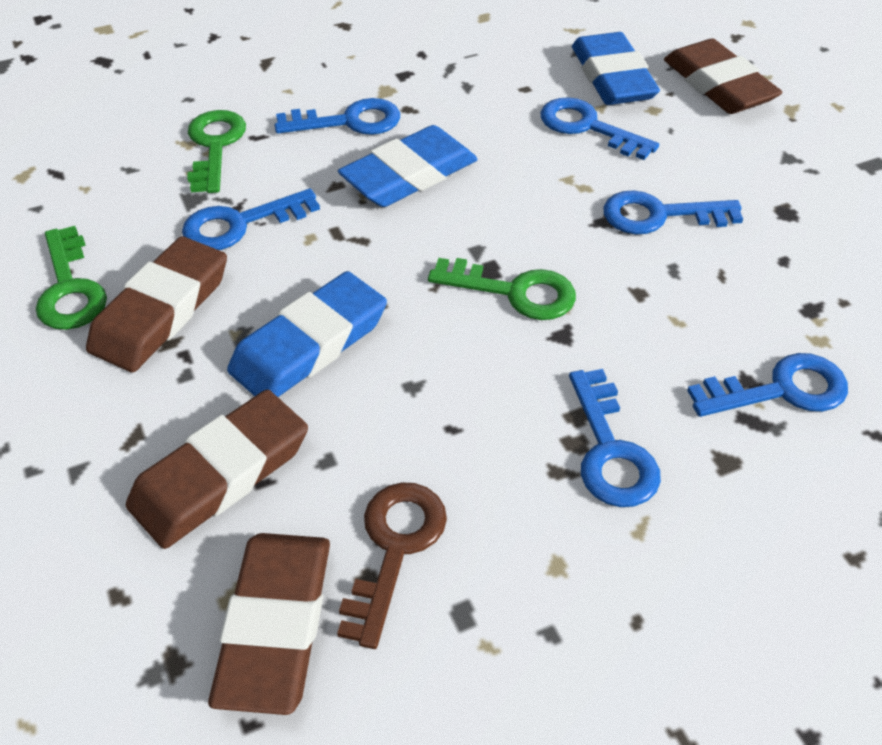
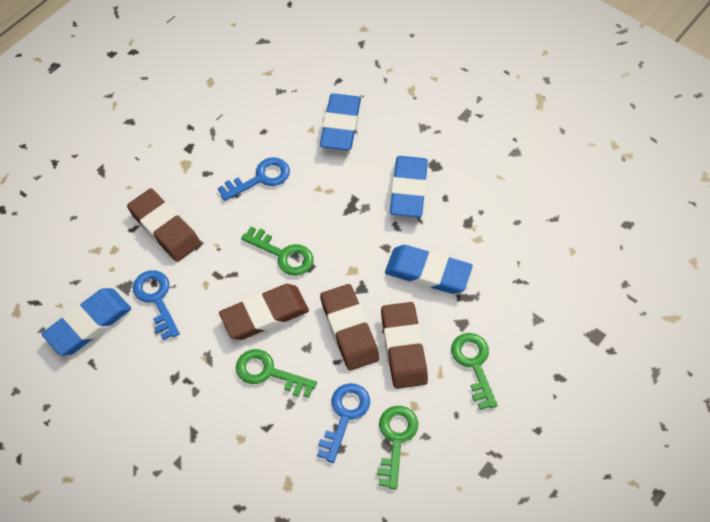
blue eraser: [227,271,387,397] [338,125,478,207] [572,32,660,105] = 3 -> [42,288,131,356] [320,93,361,150] [385,245,473,294] [390,156,428,217] = 4
blue key: [182,189,320,250] [275,98,400,135] [541,97,659,160] [569,369,661,507] [604,190,743,234] [687,353,848,417] = 6 -> [133,270,180,340] [218,157,290,201] [317,383,370,463] = 3
brown key: [337,482,447,649] = 1 -> none = 0
green key: [36,226,107,330] [187,110,246,193] [428,258,576,320] = 3 -> [236,349,317,398] [241,227,314,276] [377,406,418,490] [451,333,498,410] = 4

